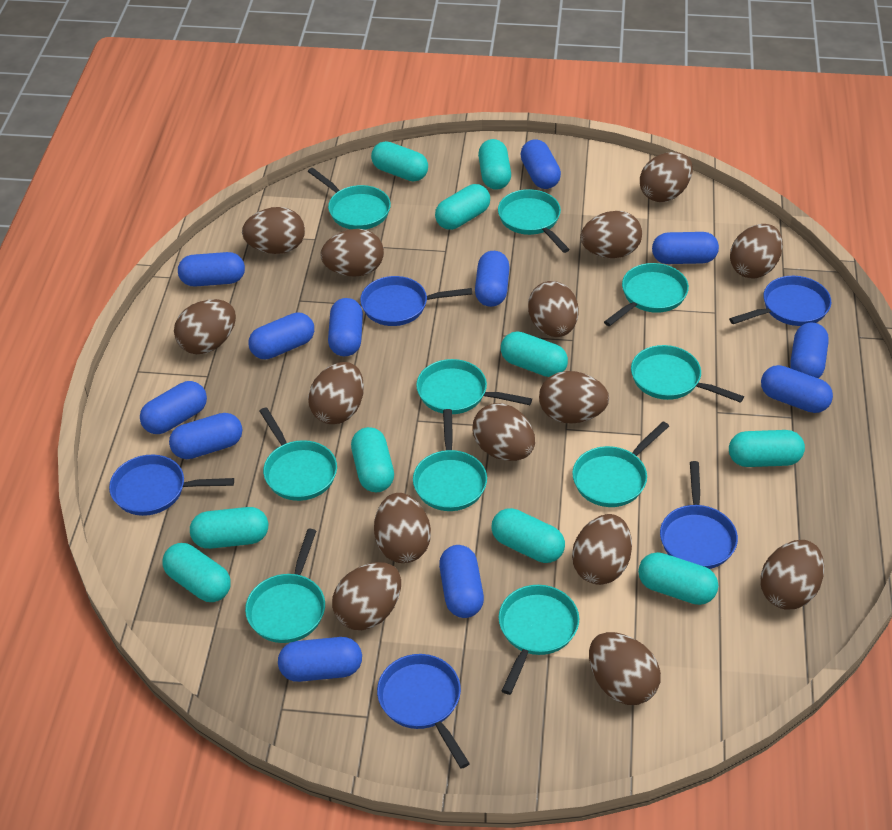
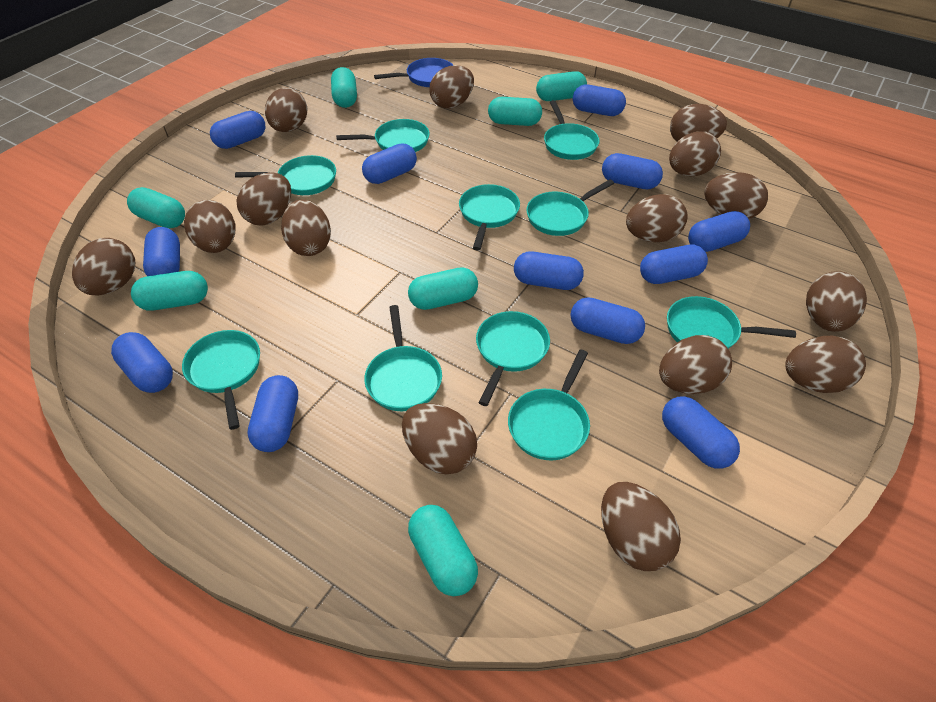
blue pan: [109,455,234,516] [360,276,472,326] [377,654,470,769] [660,461,738,569] [729,276,831,326] = 5 -> [374,58,454,87] = 1
turquoise capsule: [162,543,231,602] [190,507,268,549] [351,427,394,492] [371,141,428,182] [435,184,490,230] [478,139,511,190] [491,508,565,563] [501,331,568,377] [638,552,718,605] [729,430,805,467] = 10 -> [127,187,185,228] [131,271,208,311] [331,67,357,108] [408,267,478,310] [408,505,478,596] [488,97,542,126] [536,71,587,101] = 7

